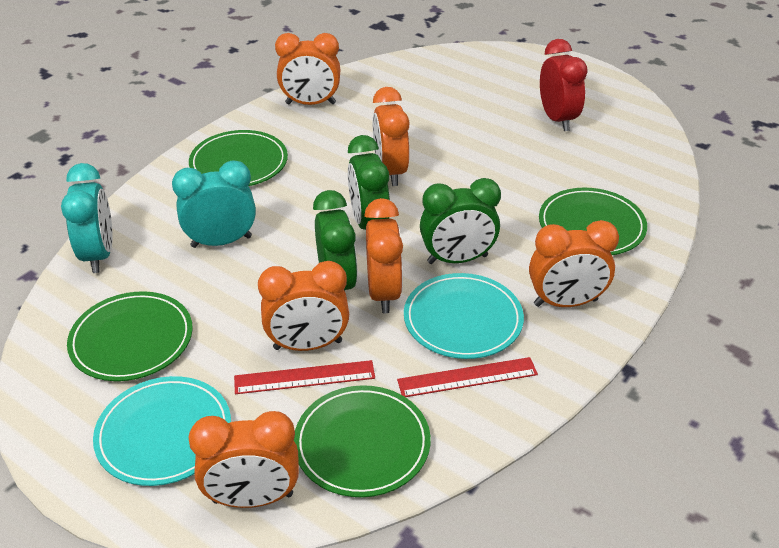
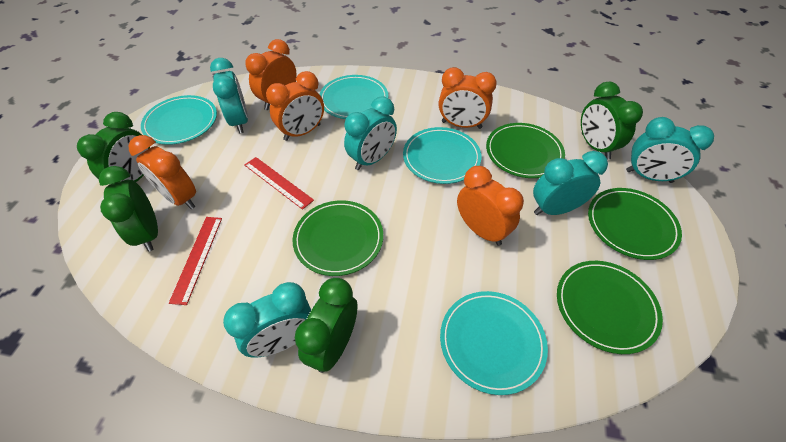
green clock: [313,190,358,291] [348,135,390,230] [420,178,501,264] = 3 -> [77,112,150,184] [99,166,158,252] [295,278,357,373] [581,82,643,160] = 4
orange clock: [188,411,299,508] [258,261,349,351] [275,33,341,105] [364,198,403,313] [373,87,409,186] [529,220,619,307] = 6 -> [128,135,196,209] [245,39,297,110] [266,71,324,141] [439,67,497,129] [457,166,524,246] = 5
red clock: [540,39,588,131] = 1 -> none = 0
turquoise clock: [61,163,113,273] [172,160,256,248] = 2 -> [210,58,248,133] [223,282,311,358] [344,96,397,170] [533,151,608,215] [626,117,714,183] = 5
turquoise plate: [93,376,231,486] [404,273,524,359] = 2 -> [141,95,217,145] [320,75,388,119] [403,127,481,184] [440,291,548,395] = 4

